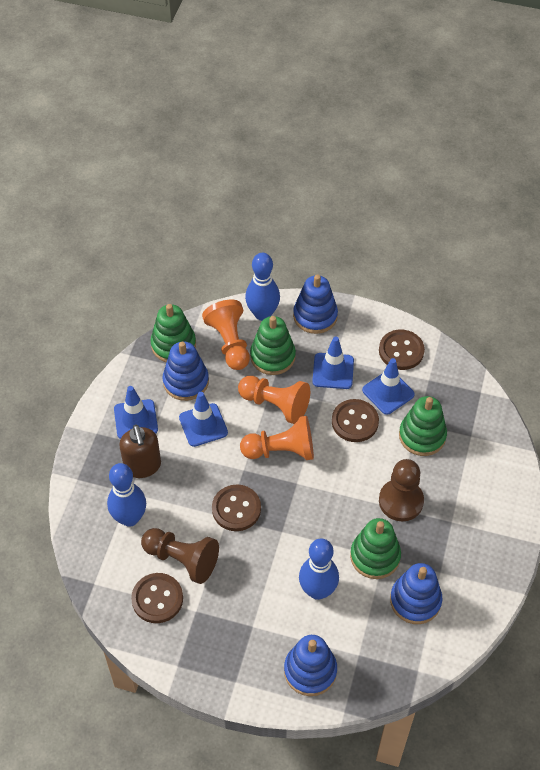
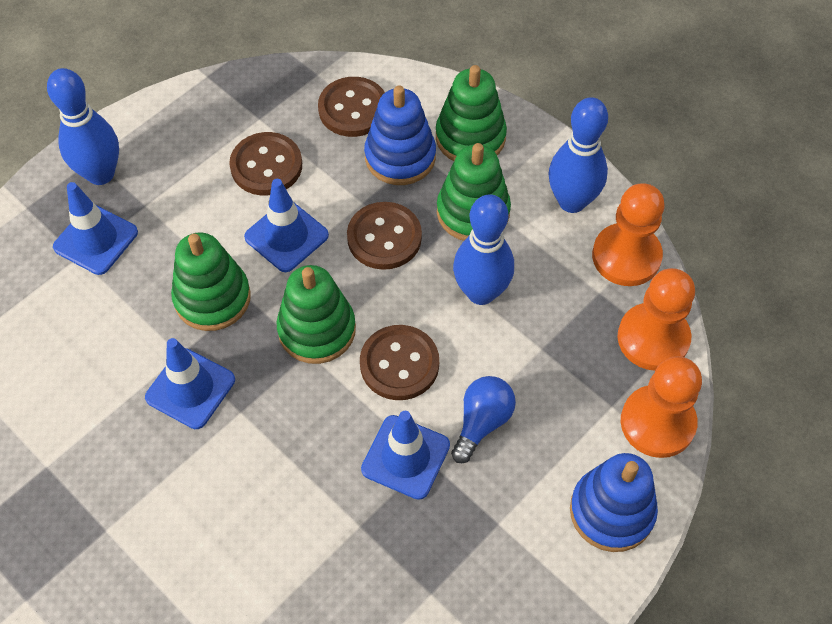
blue light bulb: none = 0 -> [451,376,516,463] = 1
blue stacking toy: [163,341,209,401] [284,635,337,696] [293,274,338,334] [390,563,442,624] = 4 -> [364,86,436,185] [570,453,658,552] = 2
brown pawn: [141,528,219,584] [379,459,424,521] = 2 -> none = 0
brown soap dispenser: [119,425,161,478] = 1 -> none = 0

